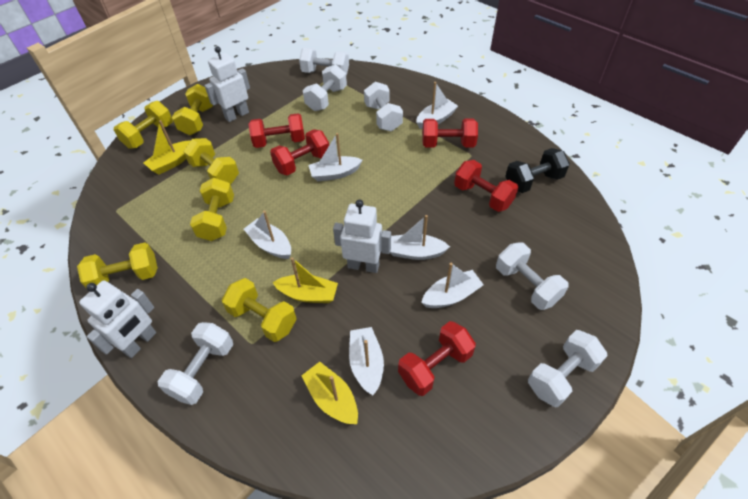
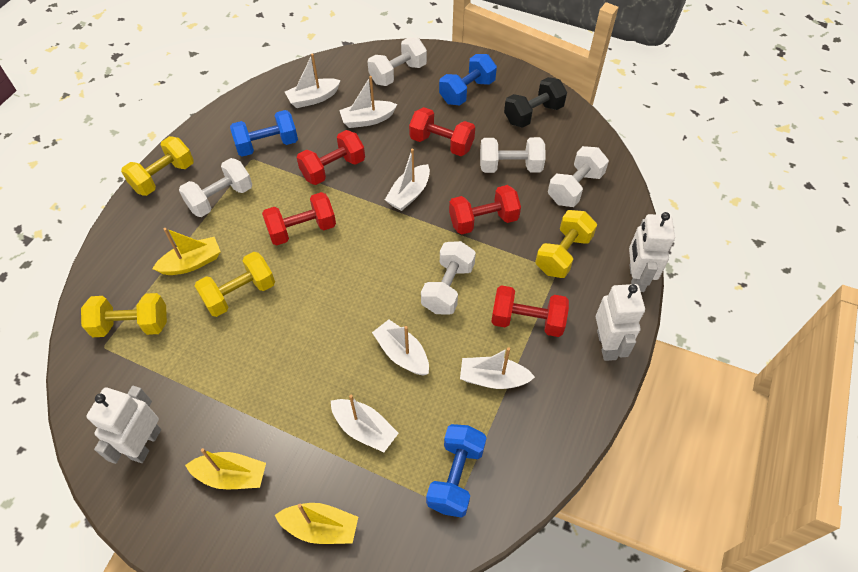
blue dumbbell: none = 0 -> [230,110,298,157] [426,424,487,518] [439,54,497,106] = 3
white dumbbell: [158,322,233,405] [299,48,349,75] [303,65,347,111] [364,82,403,131] [496,242,569,310] [528,330,608,407] = 6 -> [179,158,252,217] [368,37,427,86] [421,241,476,315] [480,137,546,173] [548,146,609,207] = 5
yellow dumbbell: [77,242,158,289] [114,101,173,149] [172,84,213,135] [183,138,239,185] [190,178,234,241] [222,278,297,342] = 6 -> [81,293,167,337] [121,136,194,196] [195,252,275,317] [535,210,597,278] = 4

